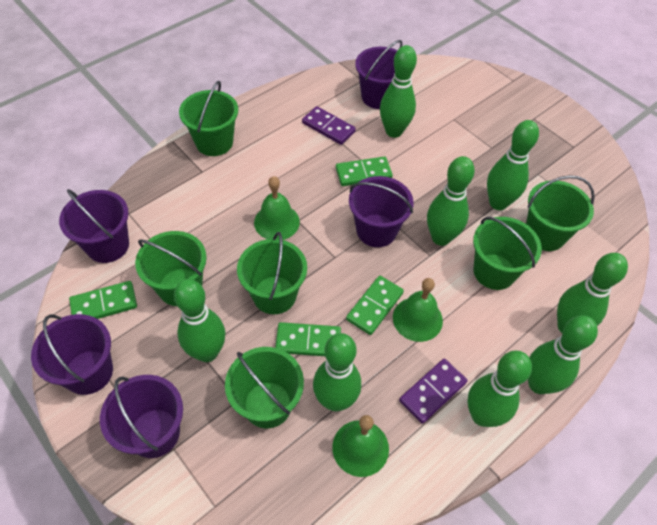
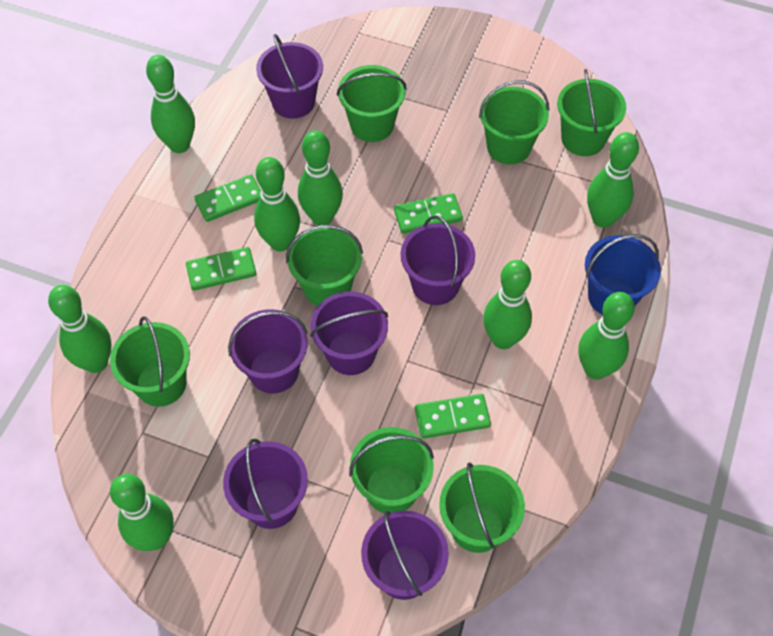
blue bucket: none = 0 -> [585,234,661,315] = 1
green bell: [254,176,300,240] [332,415,389,477] [393,278,443,342] = 3 -> none = 0
green bucket: [135,231,207,306] [179,81,238,156] [225,347,304,428] [237,232,307,314] [473,217,542,290] [526,175,595,251] = 6 -> [110,316,190,407] [286,225,363,306] [337,65,407,142] [349,427,434,513] [439,462,525,553] [479,80,549,164] [557,69,626,156] = 7
purple bucket: [31,314,113,395] [59,189,129,263] [100,375,183,458] [349,176,414,247] [355,40,403,109] = 5 -> [223,439,308,529] [228,309,308,394] [256,34,323,119] [310,292,388,375] [361,511,449,600] [401,215,475,305] = 6
purple domino: [302,106,356,145] [399,359,467,424] = 2 -> none = 0

